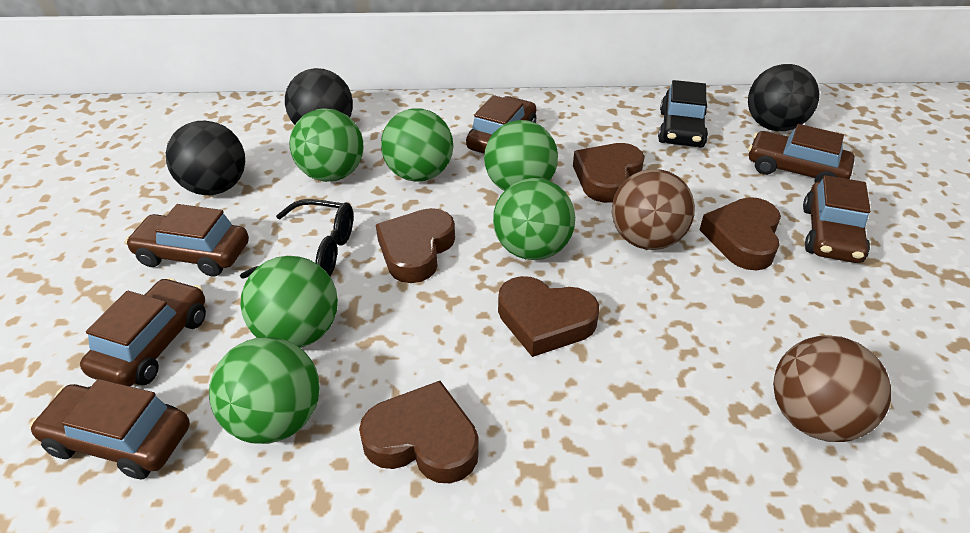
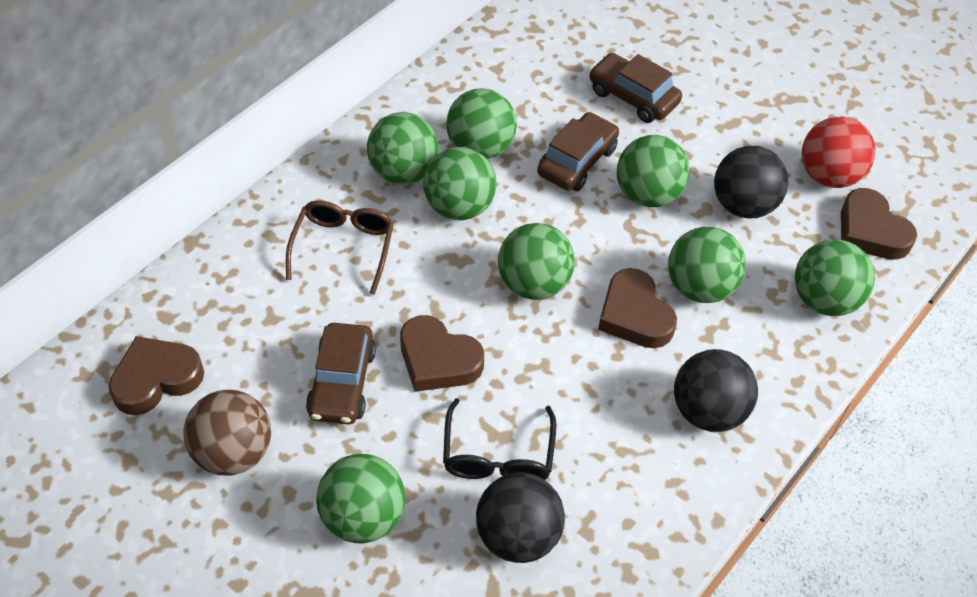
black car: [658,80,708,147] = 1 -> none = 0
brown ball: [612,169,695,250] [773,335,891,442] = 2 -> [184,390,271,476] = 1
brown car: [30,379,190,479] [80,278,206,387] [125,204,249,277] [466,95,536,153] [748,124,855,183] [803,175,871,263] = 6 -> [306,323,376,424] [537,112,619,191] [589,53,682,123] = 3
brown glasses: none = 0 -> [286,200,394,295] = 1
brown heart: [359,381,479,483] [376,208,455,283] [498,276,599,357] [573,143,645,203] [699,197,781,271] = 5 -> [108,336,204,415] [400,315,484,392] [598,268,677,348] [841,188,917,260] = 4
green ball: [209,337,320,444] [240,256,338,348] [289,108,364,182] [381,108,453,182] [484,120,558,191] [493,178,575,260] = 6 -> [316,454,405,543] [367,112,439,184] [423,147,497,221] [446,88,517,159] [498,223,575,300] [617,135,690,207] [668,227,746,303] [795,239,875,316] = 8
red ball: none = 0 -> [802,117,876,188] = 1

